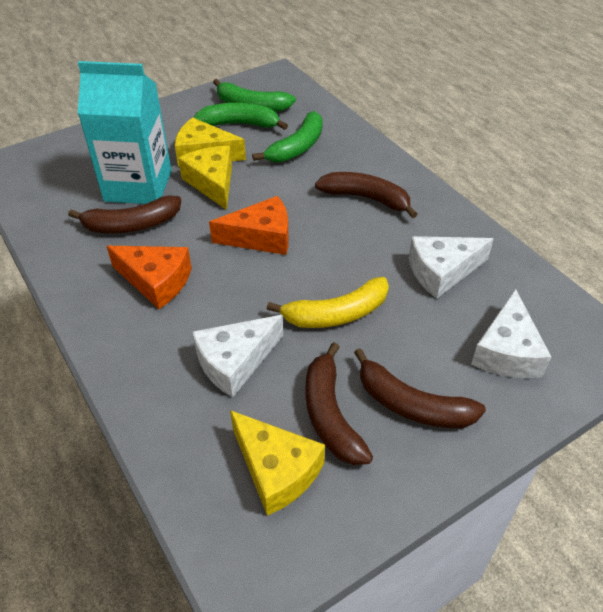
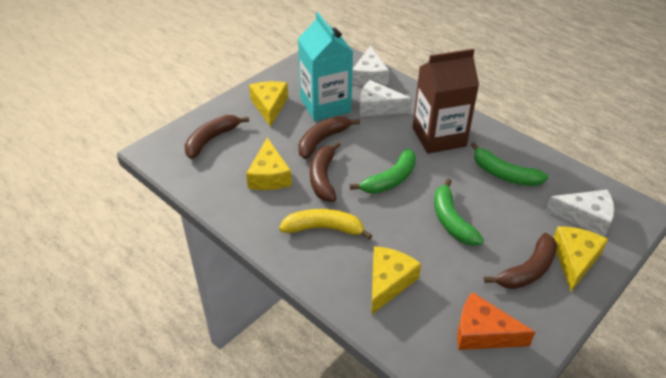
brown carton: none = 0 -> [413,49,479,154] = 1
orange cheese: [106,246,192,309] [209,196,289,255] = 2 -> [457,292,535,350] = 1
yellow cheese: [175,118,246,167] [178,146,232,210] [230,410,325,516] = 3 -> [246,138,292,190] [249,81,288,127] [371,246,421,315] [553,226,608,292] = 4

